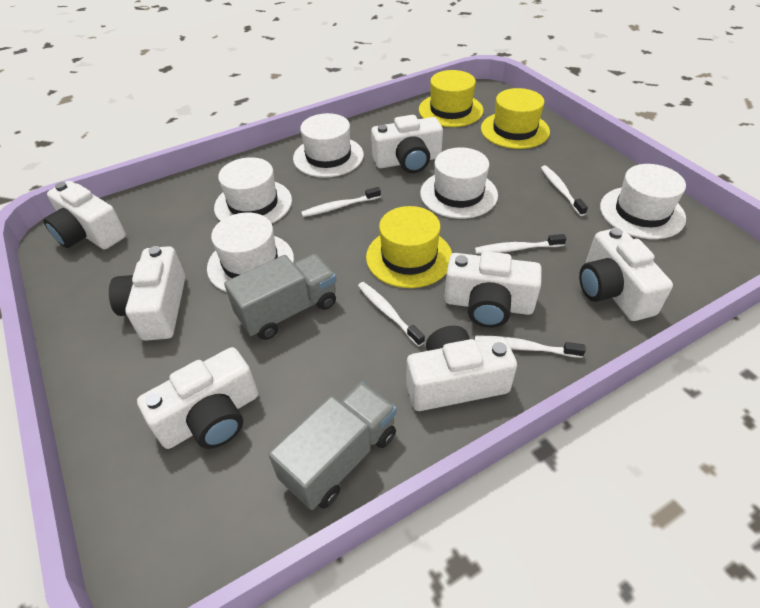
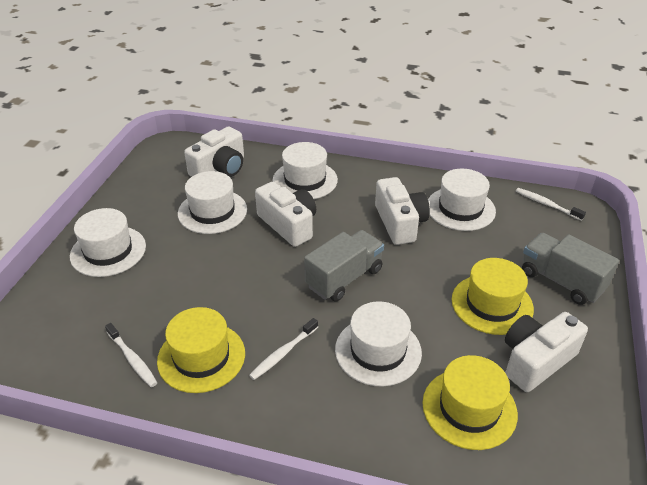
white camera: [43,181,126,249] [109,246,185,341] [137,347,258,449] [371,115,443,173] [406,326,517,411] [444,251,542,328] [579,227,673,321] = 7 -> [184,126,244,177] [255,182,316,247] [375,177,430,245] [505,312,588,392] = 4
white toothbrush: [301,187,381,217] [358,282,425,346] [475,234,566,254] [475,336,586,358] [541,165,588,216] = 5 -> [105,323,157,387] [249,318,318,380] [516,188,586,221] = 3

